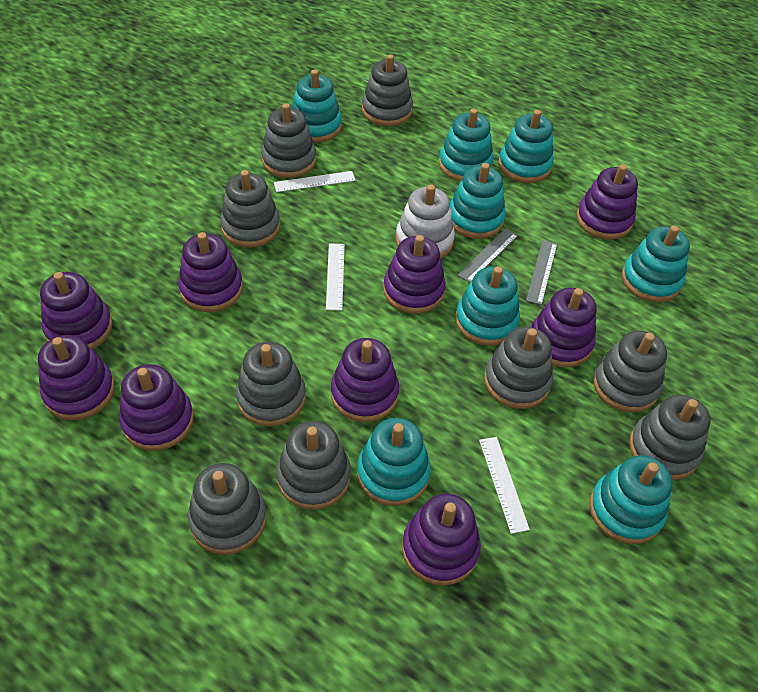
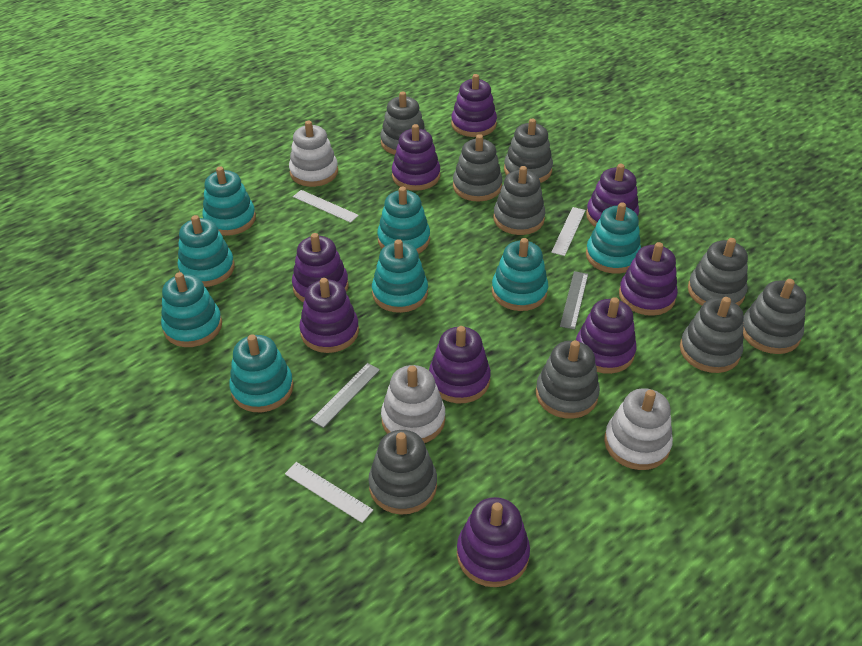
white stacking toy: [396,184,455,258] = 1 -> [289,120,338,187] [381,365,445,443] [604,388,673,470] = 3

